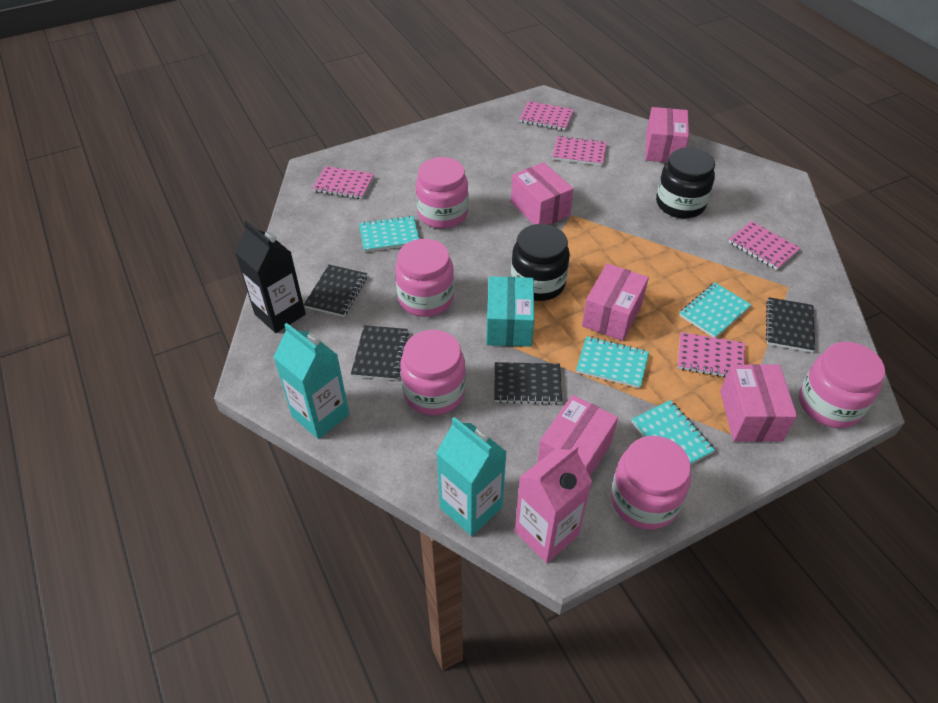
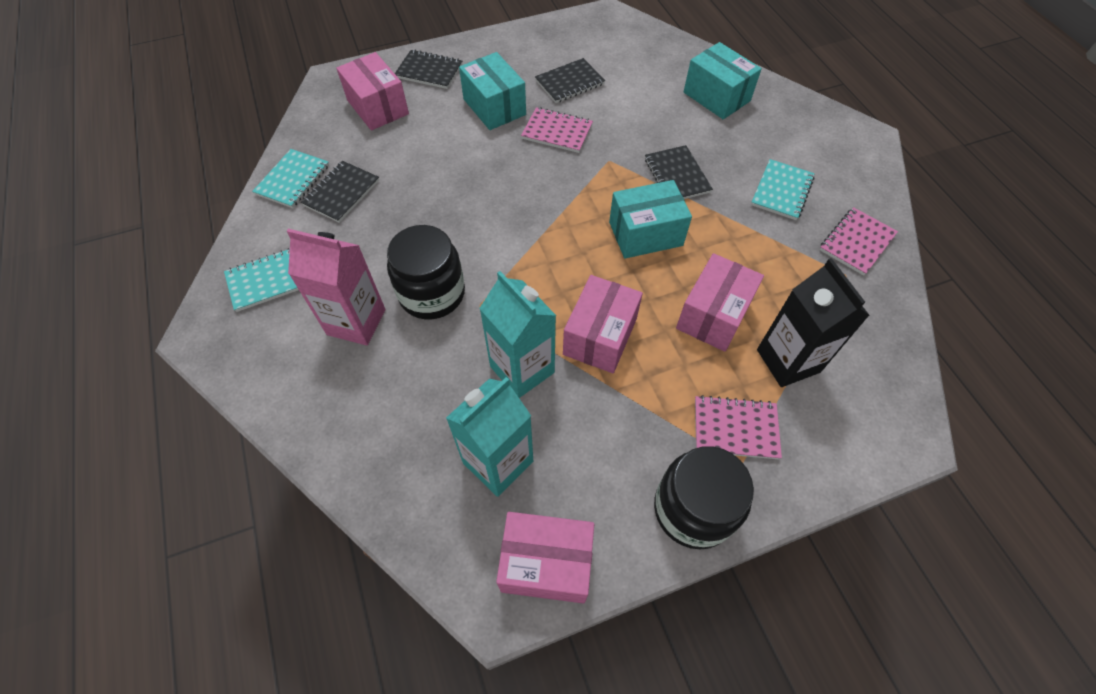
pink box: [511,162,573,225] [537,395,618,476] [582,263,649,341] [646,107,689,163] [720,364,797,442] = 5 -> [336,52,409,130] [496,512,594,604] [563,275,643,373] [676,253,764,352] = 4
pink jar: [395,239,454,317] [400,330,466,415] [416,157,468,229] [611,436,691,530] [799,342,885,428] = 5 -> none = 0
pink notebook: [312,166,374,199] [519,101,574,131] [553,135,607,166] [678,332,745,377] [729,221,800,270] = 5 -> [521,107,593,153] [695,395,782,459] [820,207,898,276] = 3
turquoise box: [486,276,534,347] = 1 -> [459,52,526,130] [609,180,692,259] [684,42,762,119] = 3
turquoise notebook: [359,215,419,252] [576,336,649,388] [631,400,715,465] [679,283,751,338] = 4 -> [224,248,299,312] [252,149,329,208] [751,159,815,220] = 3

